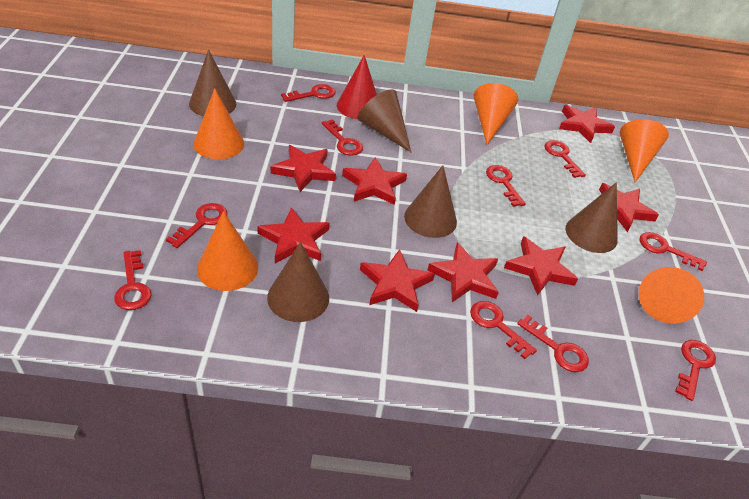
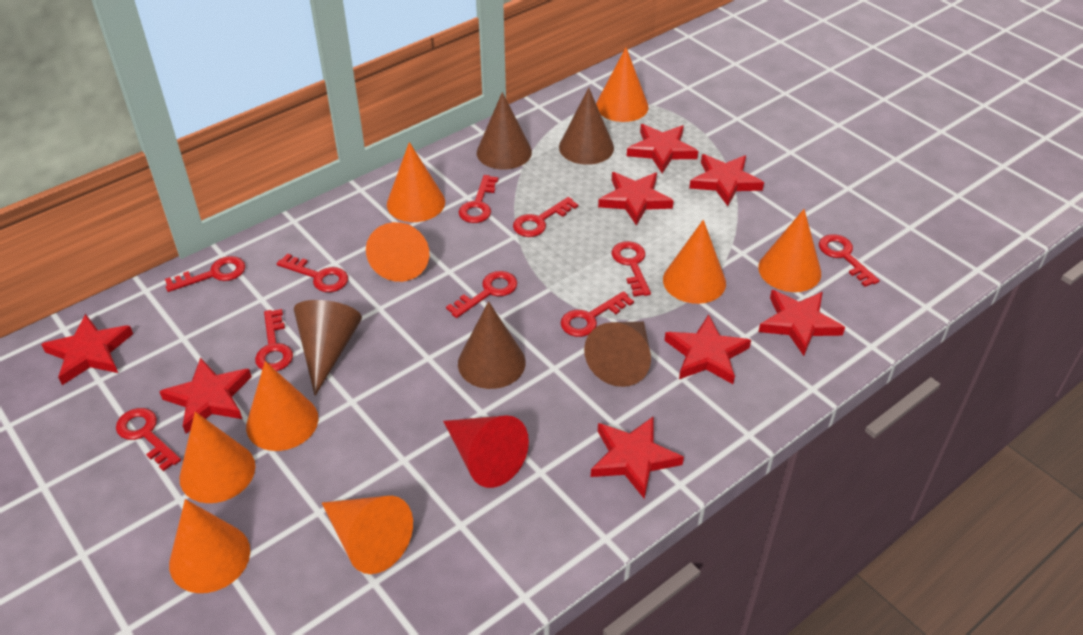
orange cone: [194,89,244,159] [197,211,258,291] [474,83,518,145] [620,119,669,182] [639,267,704,324] = 5 -> [169,499,250,593] [179,412,255,503] [246,361,318,451] [322,496,413,574] [366,222,429,282] [387,142,445,222] [596,48,649,122] [663,220,726,304] [758,209,821,292] = 9

